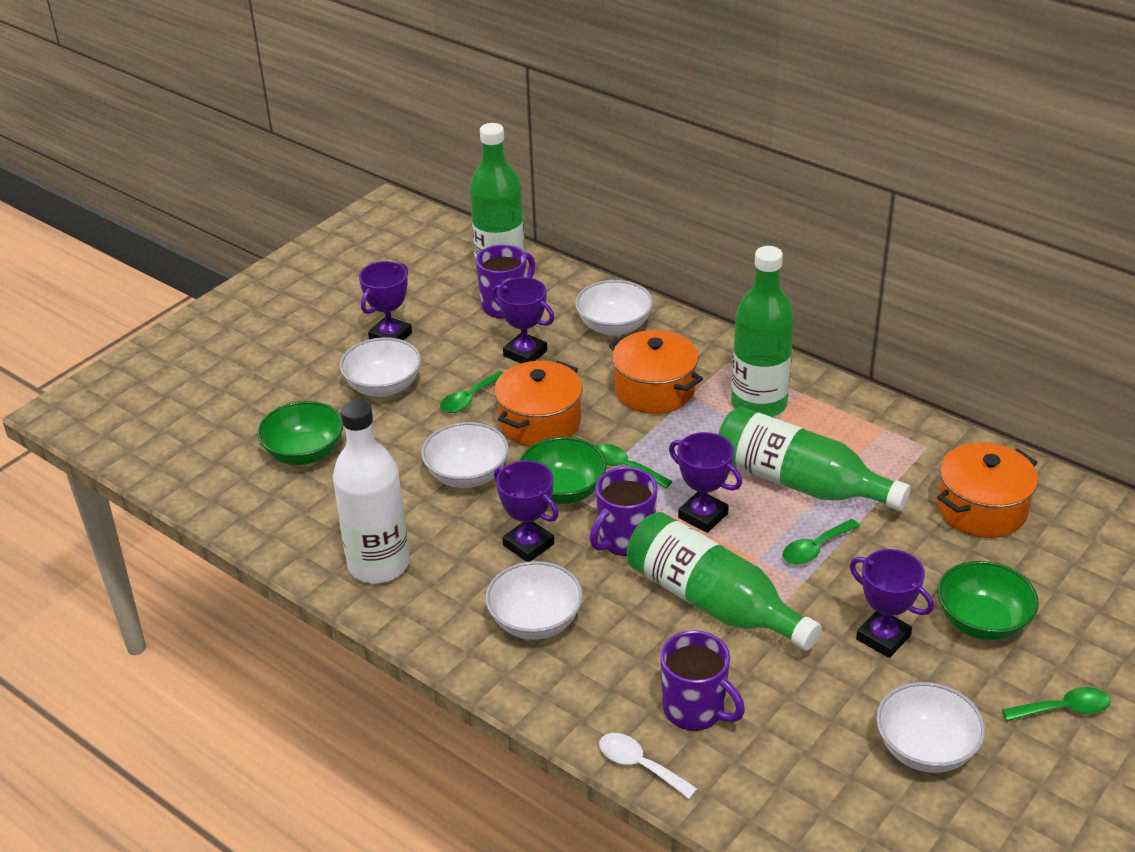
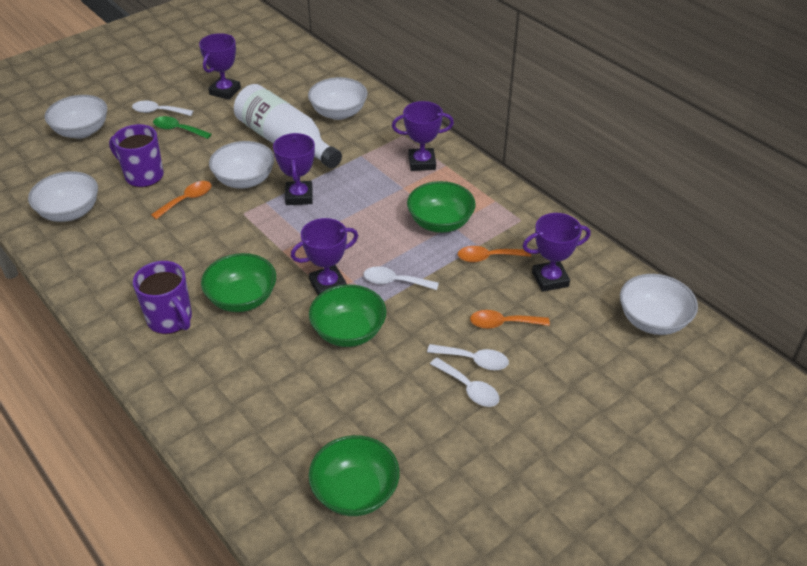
green bottle: [470,123,525,272] [627,512,822,651] [718,407,911,511] [731,246,794,417] = 4 -> none = 0
green bowl: [257,401,343,465] [519,437,607,504] [938,561,1039,640] = 3 -> [201,253,276,312] [309,285,386,347] [309,435,400,516] [407,181,476,233] = 4
green spoon: [440,371,504,413] [596,444,672,489] [783,519,860,564] [1002,687,1111,721] = 4 -> [153,116,211,139] = 1
orange pot: [494,361,583,446] [609,330,703,414] [937,442,1038,538] = 3 -> none = 0
orange spoon: none = 0 -> [151,181,211,219] [458,246,531,262] [470,310,550,329] = 3
purple mug: [476,244,535,319] [590,467,657,556] [660,630,745,731] = 3 -> [109,124,164,188] [133,261,192,334] = 2
white spoon: [599,733,698,799] = 1 -> [132,101,193,116] [364,266,439,290] [427,344,509,370] [430,358,499,407] = 4

